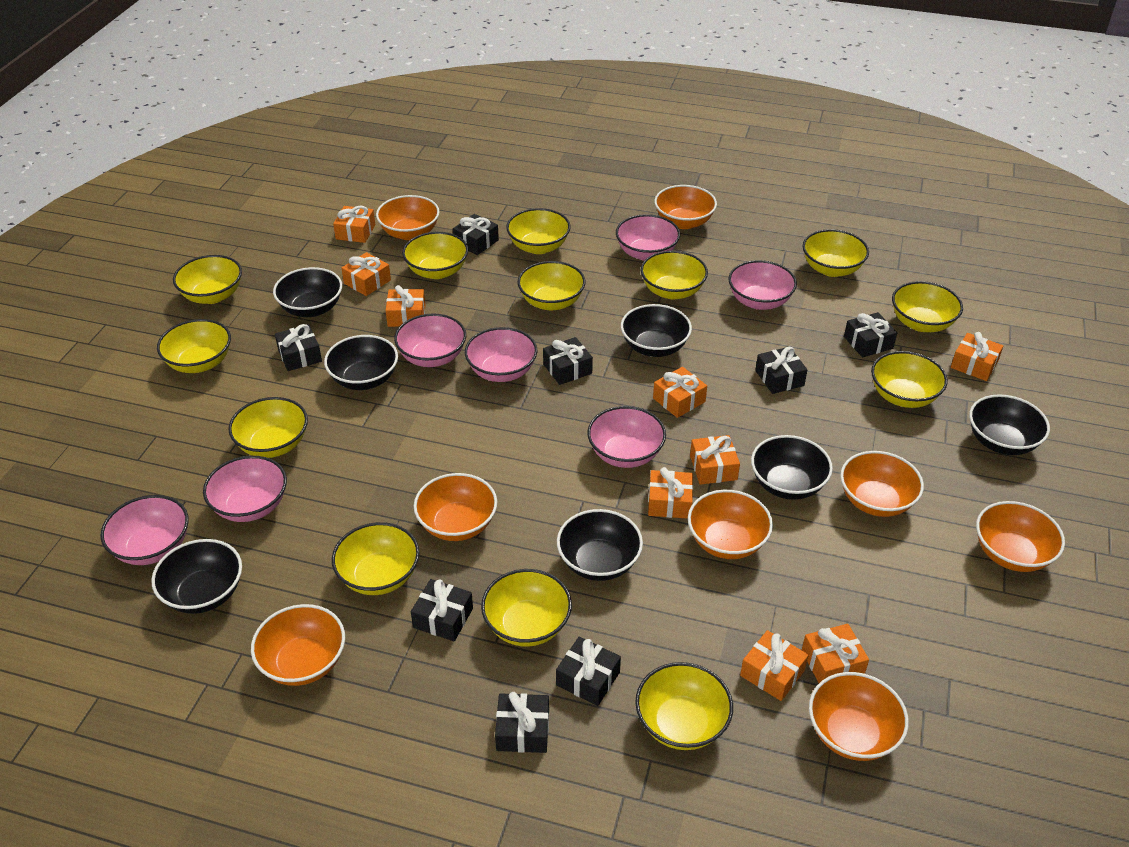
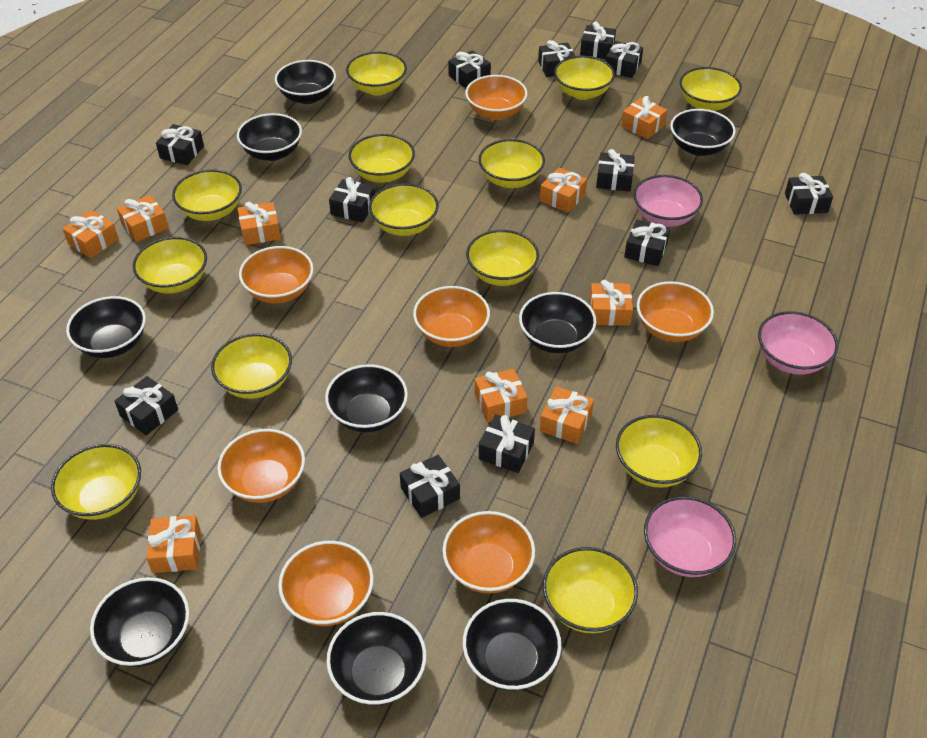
black bowl: [151,539,242,614] [273,267,342,317] [324,335,398,390] [557,509,643,581] [621,304,692,357] [751,435,833,500] [969,394,1050,455] = 7 -> [66,296,146,358] [90,577,189,667] [237,113,302,161] [275,60,336,104] [325,364,408,432] [326,612,426,705] [463,599,561,691] [519,292,596,353] [670,109,736,156] = 9
black gift: [275,324,322,371] [411,579,473,641] [453,214,499,255] [495,692,549,753] [543,337,593,385] [556,637,621,706] [755,347,807,394] [844,312,897,357] = 8 -> [114,376,178,435] [156,124,204,165] [329,177,375,222] [400,455,460,518] [448,50,491,88] [479,414,535,473] [538,40,575,77] [580,22,616,59] [596,149,635,192] [606,41,643,78] [624,219,670,266] [785,173,833,215] = 12
orange bowl: [251,604,345,686] [376,195,439,240] [414,473,497,541] [654,185,717,229] [688,490,773,559] [809,672,909,761] [840,451,924,517] [976,501,1065,572] = 8 -> [217,429,305,503] [239,246,314,303] [278,541,374,626] [413,286,490,347] [443,511,535,594] [465,75,527,120] [637,281,714,342] = 7
pink bowl: [101,495,189,565] [203,456,287,522] [394,314,466,367] [465,327,537,382] [587,406,666,468] [616,214,680,261] [728,260,797,310] = 7 -> [634,175,703,227] [644,496,736,577] [758,311,838,375] = 3

